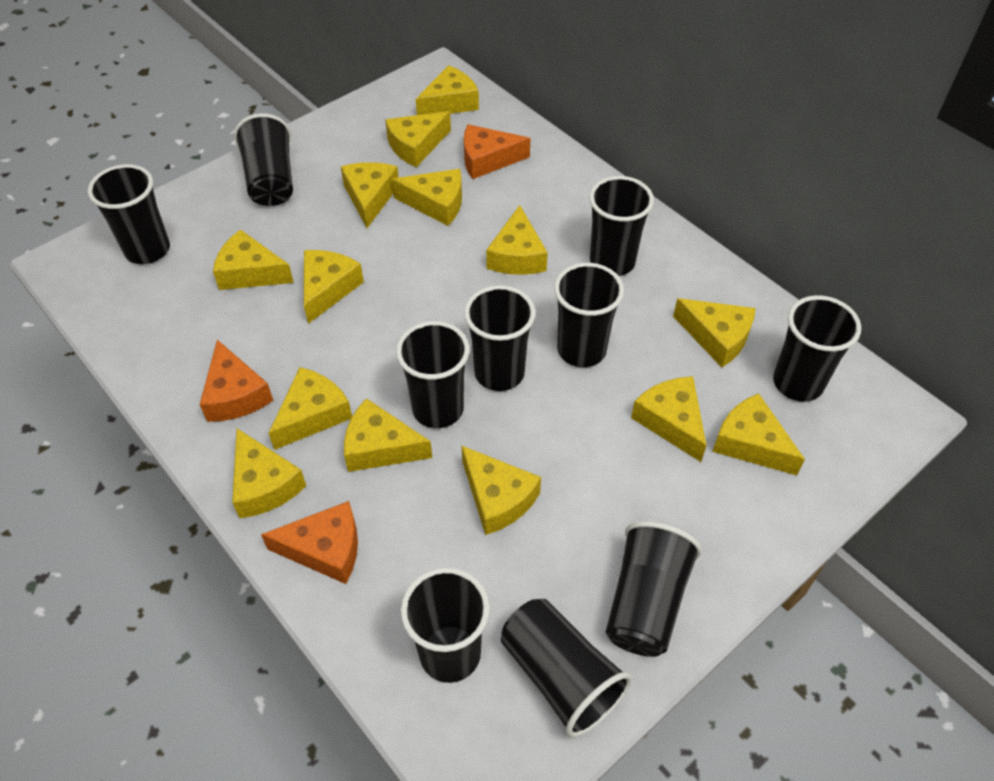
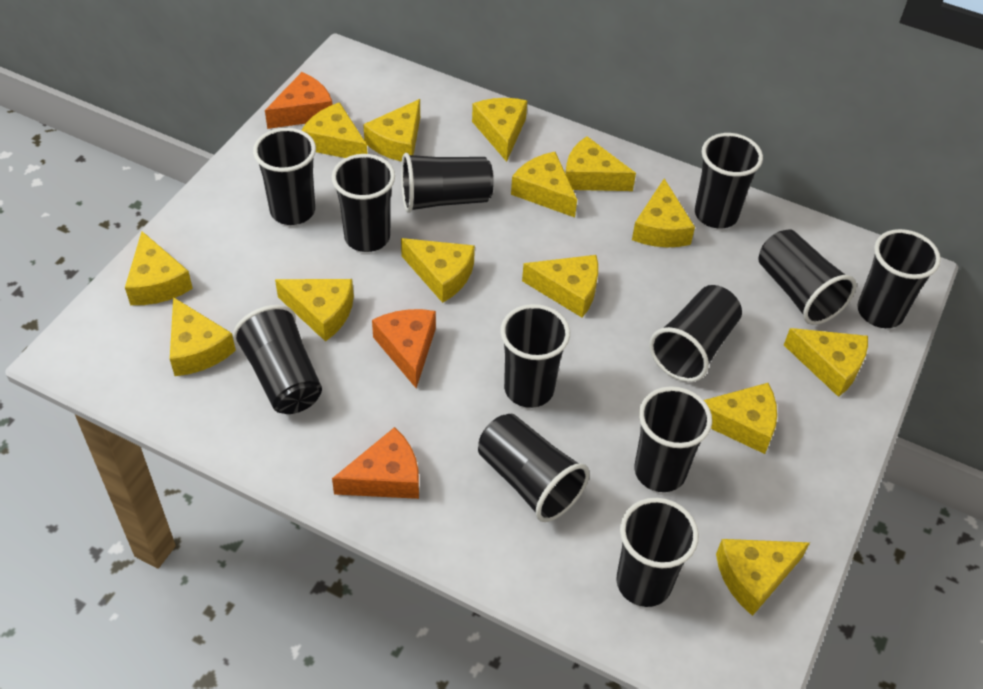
black cup: [88,164,170,264] [234,113,293,206] [396,321,470,428] [401,567,490,683] [464,285,536,391] [501,599,632,738] [554,263,624,367] [589,176,654,276] [606,521,702,657] [773,295,861,402] = 10 -> [233,305,322,414] [253,128,316,225] [332,154,395,252] [401,153,493,213] [478,414,589,522] [500,304,570,408] [616,498,699,607] [634,386,712,492] [649,285,742,382] [695,133,763,228] [759,229,856,325] [858,229,941,328] = 12

